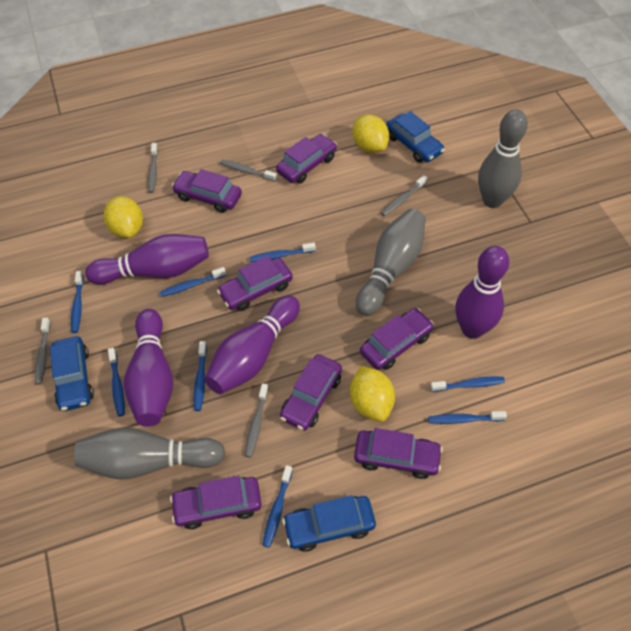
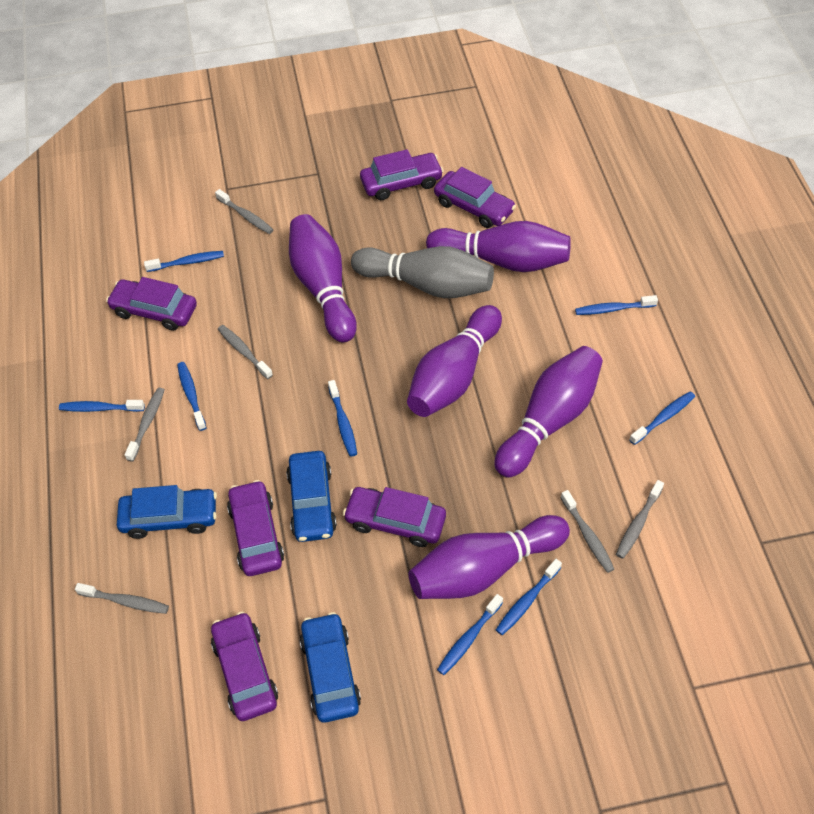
grey bowling pin: [74,427,225,480] [356,209,426,316] [478,110,528,208] = 3 -> [351,246,494,298] = 1
grey toothbrush: [35,317,51,385] [148,143,158,193] [220,160,277,182] [245,384,269,458] [381,175,428,216] = 5 -> [75,583,169,614] [125,388,164,462] [215,189,273,234] [218,325,273,379] [561,490,614,573] [616,480,664,559] = 6
purple bowling pin: [85,234,209,285] [124,309,173,427] [205,296,300,394] [455,246,509,339] = 4 -> [289,214,357,342] [407,305,502,417] [409,515,570,599] [426,221,571,272] [494,346,603,477] = 5
purple car: [170,476,262,529] [172,169,242,213] [217,256,293,311] [276,134,337,183] [280,354,342,431] [354,428,443,479] [360,308,434,370] = 7 -> [106,277,197,331] [211,612,278,721] [227,480,284,576] [343,487,446,547] [360,149,443,200] [434,167,516,228] = 6
yellow lemon: [104,196,143,238] [350,366,395,422] [352,115,389,153] = 3 -> none = 0

